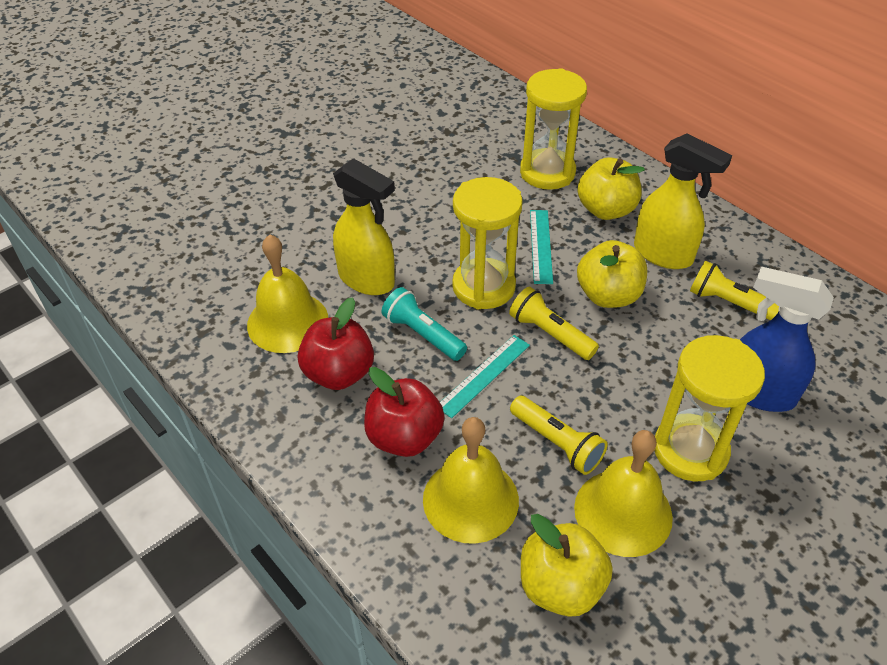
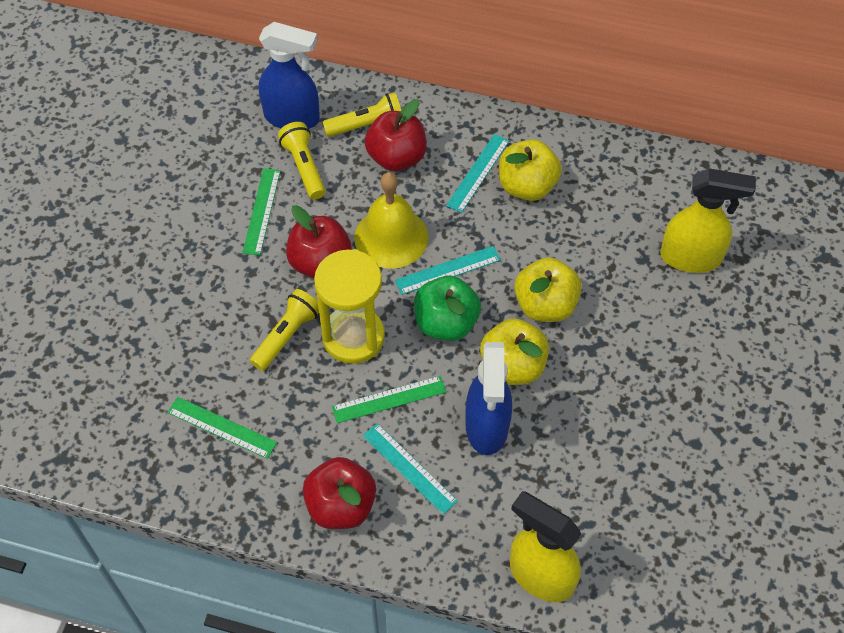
blue spray bottle: [740,267,834,412] = 1 -> [258,22,320,129] [465,342,512,455] = 2
green apple: none = 0 -> [414,276,481,341] = 1
green ruler: none = 0 -> [167,397,277,459] [242,168,281,255] [332,376,446,423] = 3
red apple: [298,297,374,390] [364,367,445,457] = 2 -> [286,205,352,278] [303,457,376,529] [365,99,427,171] = 3
turquoise flashlight: [381,287,467,361] = 1 -> none = 0
turquoise ruler: [440,335,530,418] [530,210,553,284] = 2 -> [363,423,458,515] [395,246,500,295] [446,134,509,213] = 3
yellow bell: [247,234,328,353] [423,417,519,544] [574,430,673,557] = 3 -> [354,172,428,269] = 1
yellow hourglass: [452,177,523,310] [520,68,587,190] [654,335,765,482] = 3 -> [314,249,385,364] = 1

